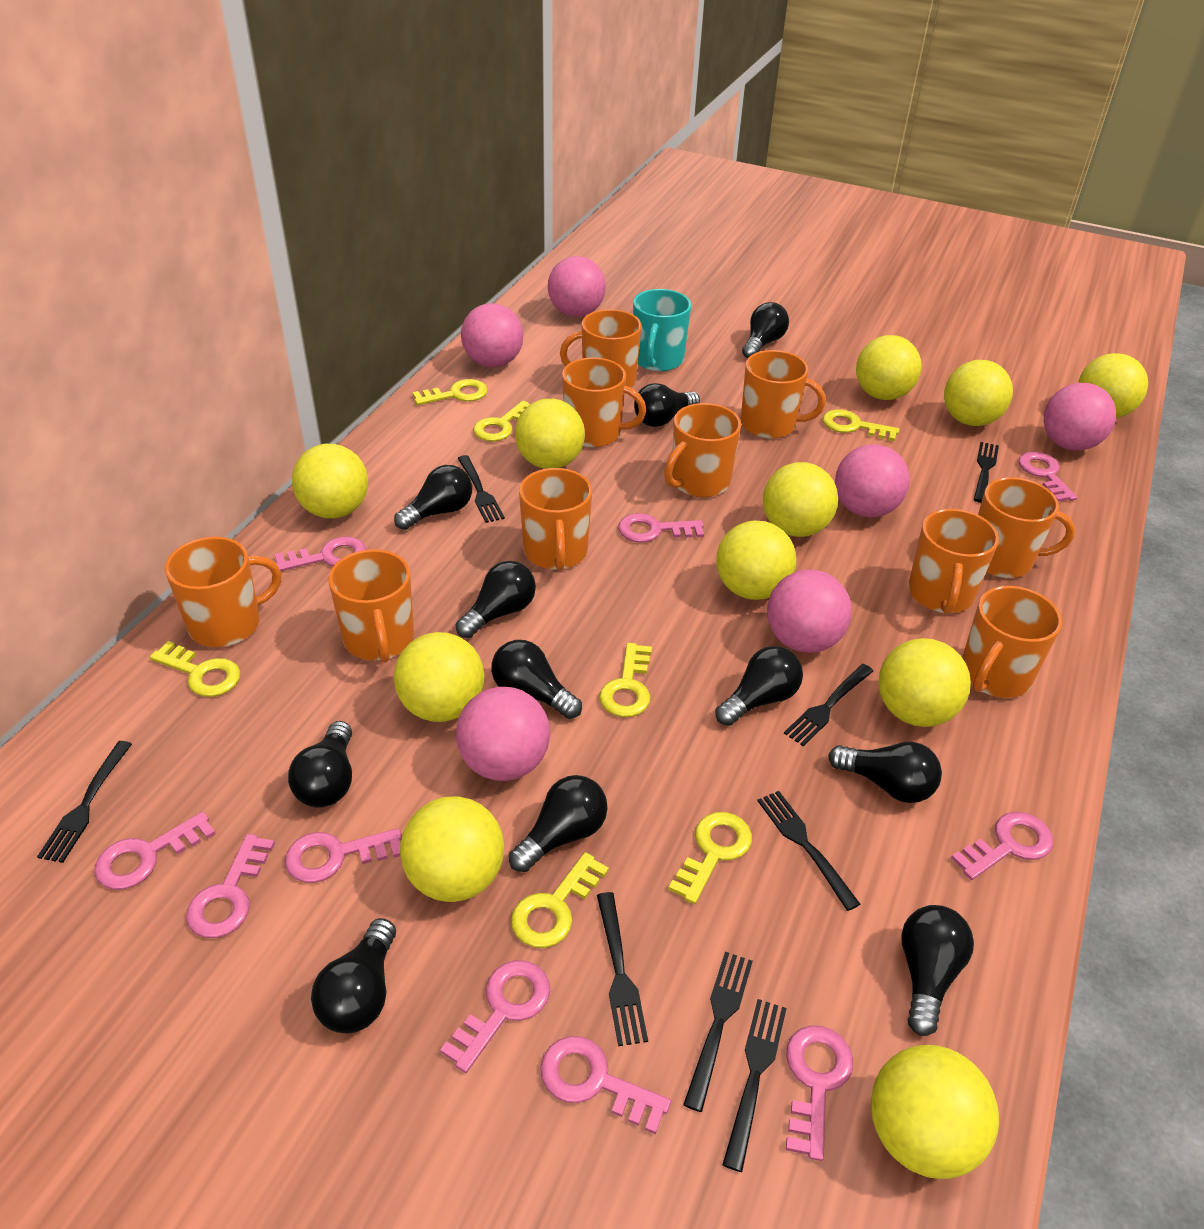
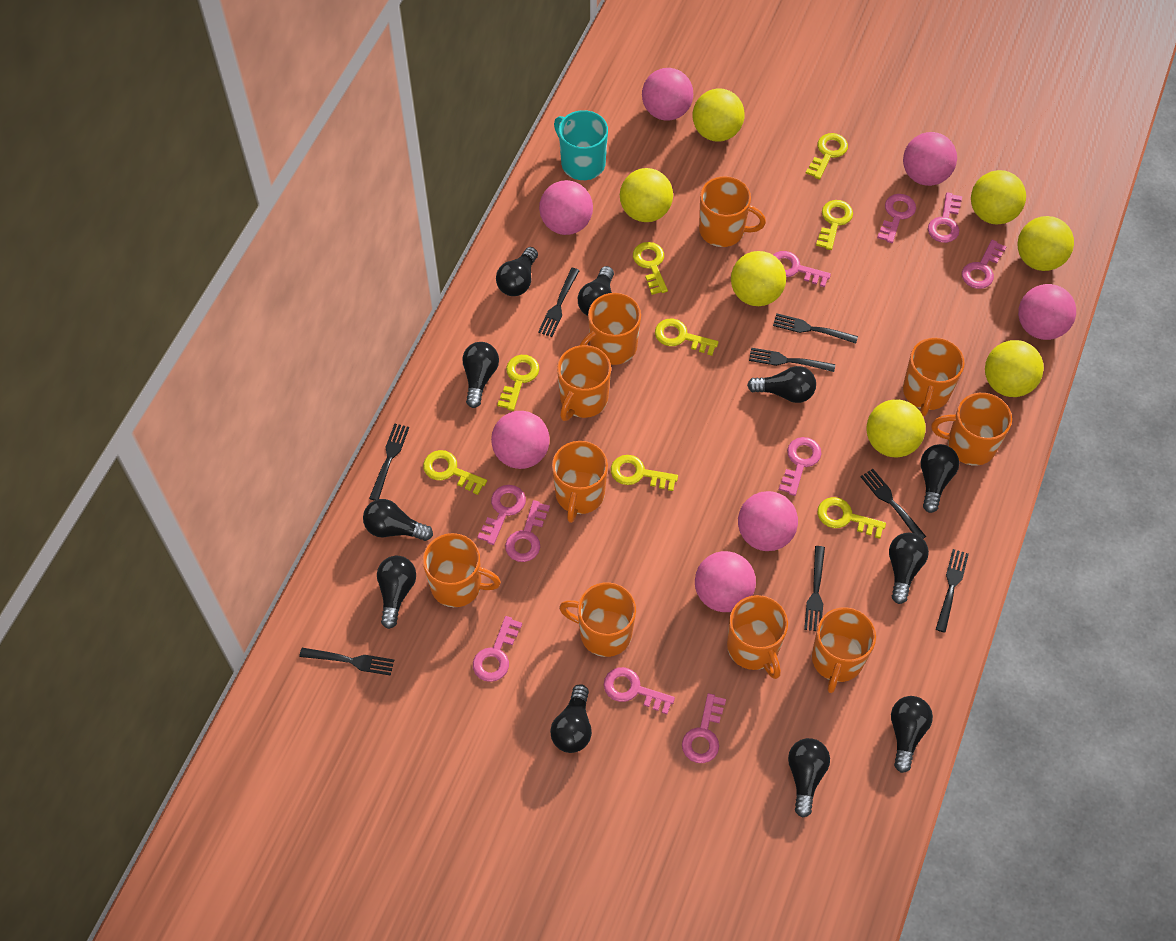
pink ball: [456,687,550,781] [461,303,523,367] [548,256,606,317] [767,570,852,653] [835,444,910,517] [1044,383,1116,450] = 6 -> [491,411,550,469] [539,180,593,235] [642,68,693,121] [695,551,756,612] [738,491,798,551] [903,132,957,186] [1018,284,1076,340] = 7
yellow ball: [292,444,368,518] [394,632,484,722] [400,796,504,902] [515,399,585,469] [716,520,796,600] [763,462,838,537] [856,335,922,400] [871,1045,999,1179] [879,638,971,727] [944,360,1013,426] [1078,353,1148,418] = 11 -> [620,168,673,222] [692,88,745,142] [731,251,786,306] [867,399,926,457] [971,170,1026,225] [985,340,1044,397] [1018,216,1074,271] = 7
yellow key: [150,641,241,697] [413,379,488,405] [473,401,530,441] [511,852,609,948] [599,643,652,717] [668,812,752,904] [823,409,899,441] = 7 -> [423,450,487,495] [497,355,539,411] [611,455,678,491] [633,242,668,295] [655,319,719,356] [806,133,848,179] [816,200,853,250] [818,497,886,539] = 8

